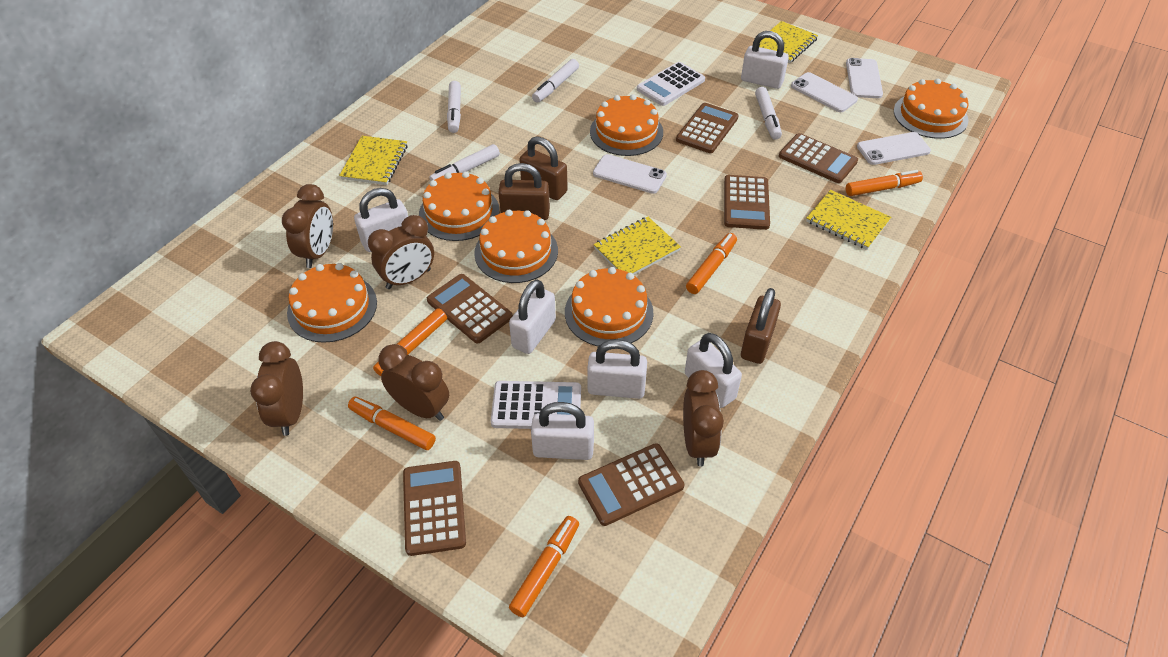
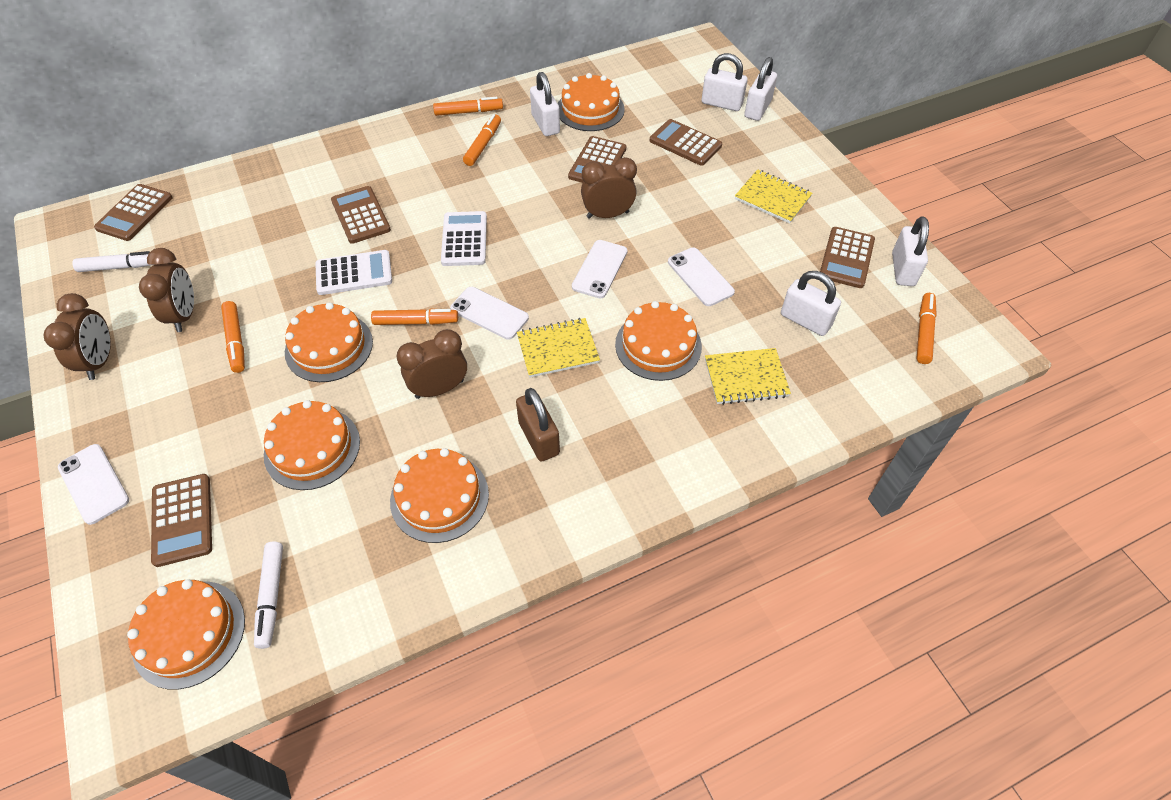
brown clock: [250,341,303,436] [282,184,333,268] [368,215,434,289] [378,344,449,421] [683,370,724,467] = 5 -> [43,293,111,380] [139,248,194,332] [396,329,467,399] [581,157,637,219] = 4
brown padlock: [498,163,550,220] [519,136,568,200] [741,288,781,364] = 3 -> [516,388,560,461] = 1
white marker: [429,144,500,181] [447,81,461,133] [532,59,579,103] [755,87,782,140] = 4 -> [72,251,151,272] [254,542,283,649] = 2
white padlock: [354,188,408,252] [509,280,556,354] [531,402,594,460] [587,339,647,399] [685,333,742,408] [741,31,789,89] = 6 -> [530,72,560,136] [702,53,748,111] [744,57,777,121] [781,271,841,336] [892,216,929,286] = 5
yellow notebook: [339,136,408,185] [594,217,681,275] [759,21,818,63] [806,190,891,250] = 4 -> [517,318,600,378] [705,348,791,405] [735,169,813,224] = 3

